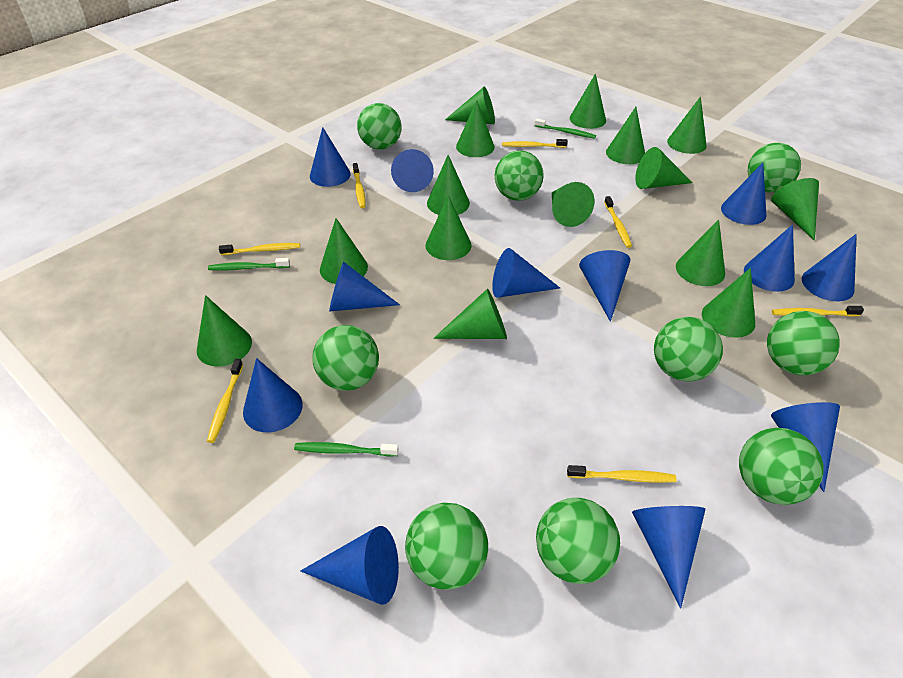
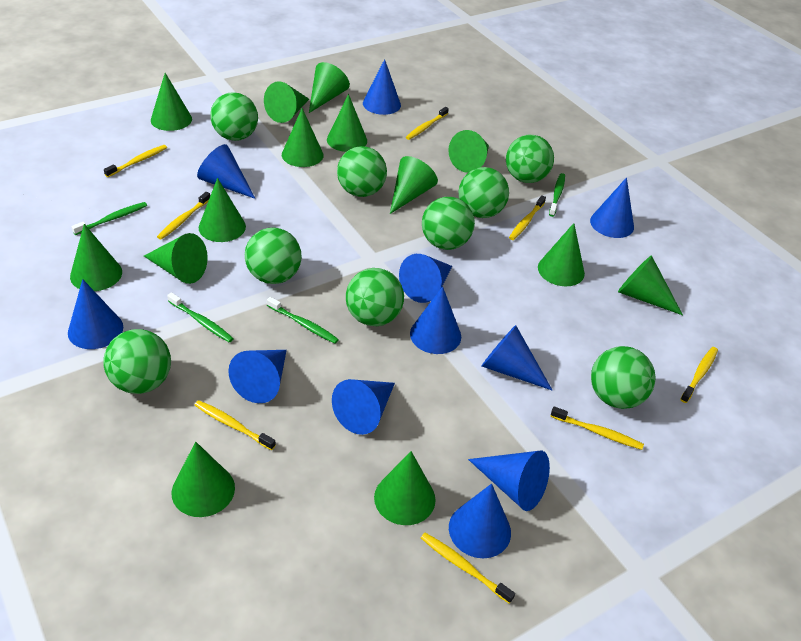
blue cone: [243,358,303,433] [301,526,399,605] [310,127,351,187] [329,262,400,312] [391,149,434,192] [492,248,560,298] [579,250,630,322] [632,506,706,609] [721,163,767,225] [744,225,795,292] [771,402,840,492] [802,234,857,301] = 12 -> [68,279,123,349] [197,144,255,199] [228,350,287,403] [332,379,395,435] [363,59,401,115] [399,254,452,303] [410,286,461,354] [449,484,511,558] [468,451,550,511] [482,325,552,390] [590,177,634,238] = 11
green cone: [197,295,252,367] [320,218,368,284] [426,195,472,260] [427,155,470,215] [433,289,507,339] [445,87,495,124] [456,100,495,157] [552,182,594,227] [570,74,606,129] [606,107,645,164] [635,147,693,189] [667,97,707,154] [676,220,725,286] [702,268,755,338] [771,178,819,241] = 15 -> [70,224,122,291] [144,233,208,284] [151,73,192,131] [172,442,235,517] [199,178,246,242] [264,81,309,123] [282,108,324,167] [309,62,350,113] [327,94,367,152] [374,451,436,525] [390,156,438,214] [448,130,489,173] [538,223,585,286] [618,255,683,315] = 14
green toothbrush: [208,258,290,271] [294,442,399,456] [535,119,596,139] = 3 -> [71,202,147,235] [167,292,234,342] [267,297,339,344] [549,173,565,217] = 4
yellow toothbrush: [207,359,243,443] [219,243,300,255] [353,163,366,208] [502,139,568,148] [567,465,677,483] [604,196,632,248] [772,306,864,317] = 7 -> [104,145,167,177] [157,192,210,240] [195,400,276,450] [406,107,449,140] [421,533,515,604] [509,195,546,240] [550,406,644,450] [680,347,718,403] = 8

